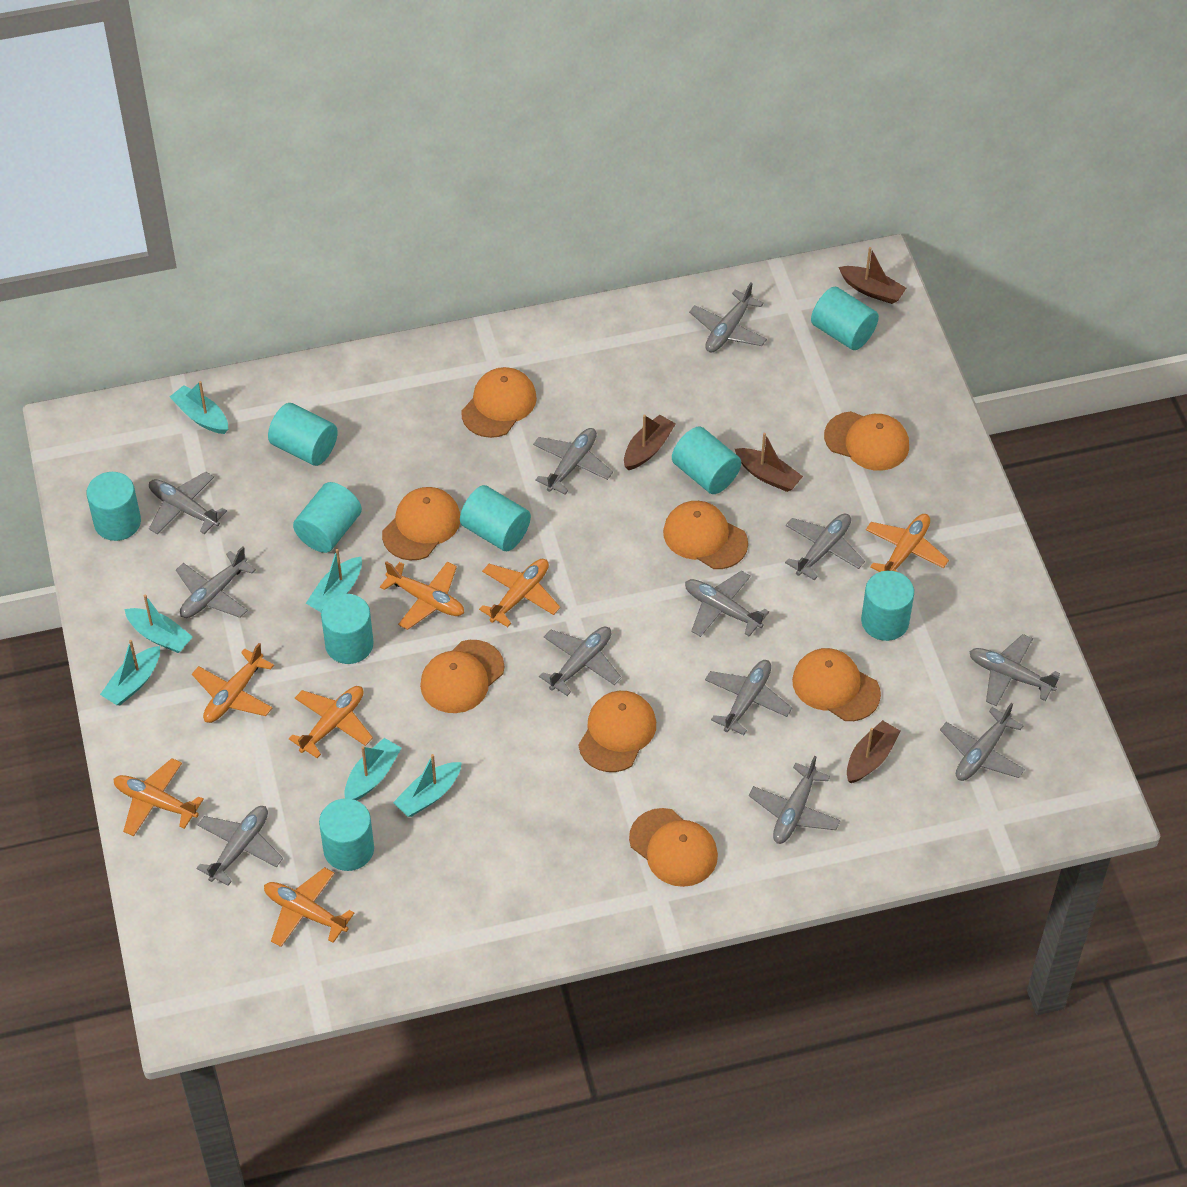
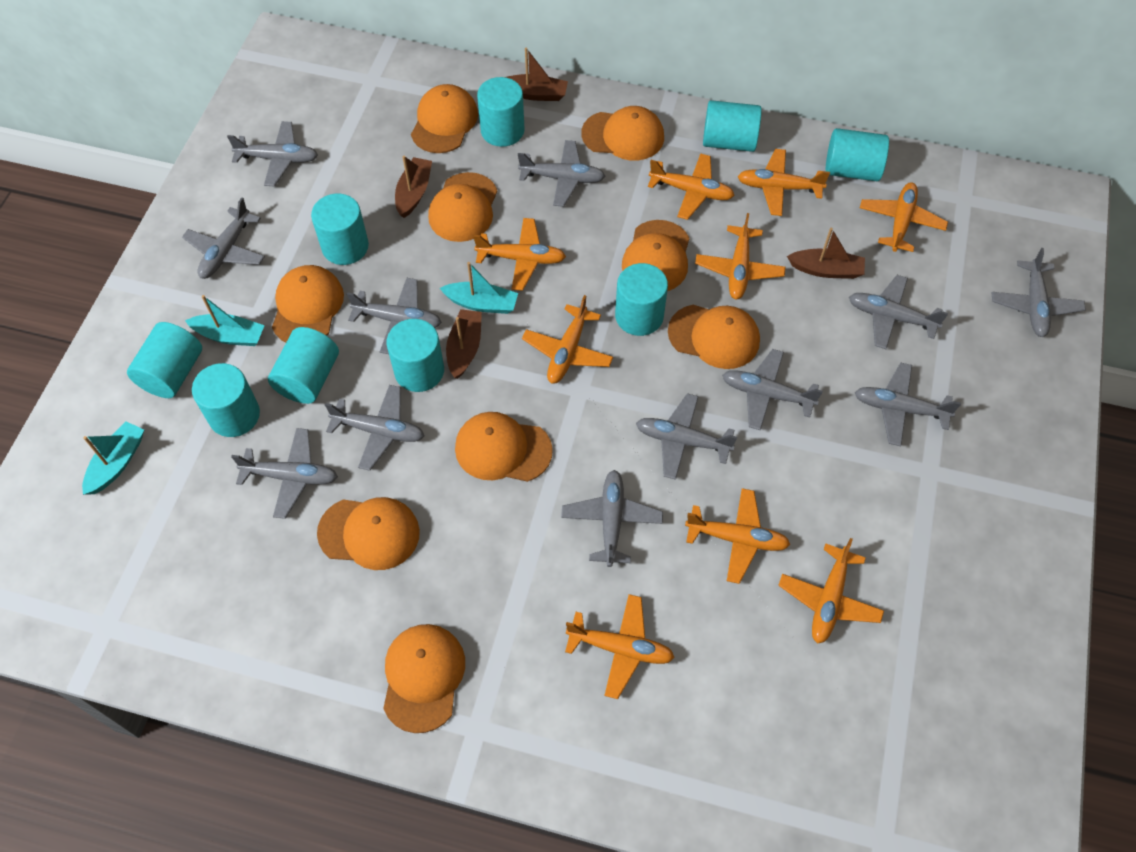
orange cap: [382,487,460,560] [420,640,504,713] [461,367,537,438] [578,691,656,772] [629,808,718,887] [663,501,748,569] [792,648,881,721] [824,411,909,471] = 8 -> [272,265,344,343] [317,497,420,570] [383,624,465,733] [411,84,478,153] [428,172,497,242] [455,412,553,482] [581,106,664,161] [622,220,689,291] [668,305,760,369] = 9
orange plane: [114,758,204,836] [192,643,274,723] [264,867,355,947] [289,686,373,758] [380,561,464,630] [479,559,560,627] [866,514,949,572] = 7 -> [473,218,566,291] [522,295,613,384] [565,594,675,699] [648,153,735,220] [685,488,791,584] [695,213,786,300] [737,149,830,216] [778,538,884,644] [860,182,948,252] = 9
turquoise boat: [100,640,160,705] [125,594,193,653] [170,381,228,434] [306,549,362,612] [344,738,402,800] [393,754,462,817] = 6 -> [82,421,144,495] [185,295,265,346] [440,262,518,314] = 3

